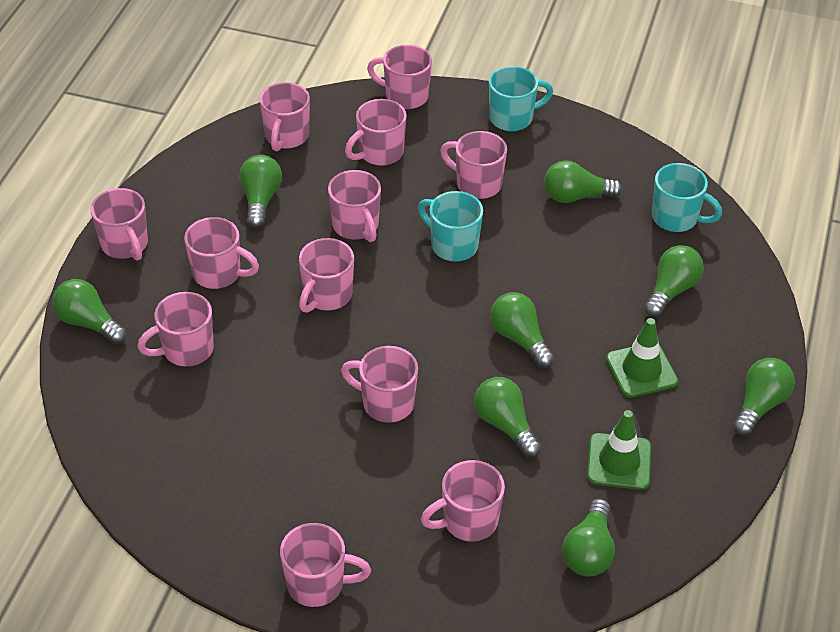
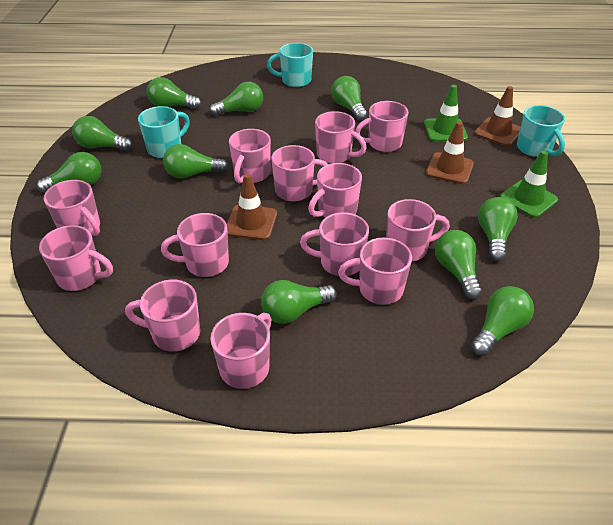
brown traffic cone: none = 0 -> [227,174,277,240] [426,121,474,184] [474,86,521,146] = 3
green light bulb: [52,279,127,344] [239,155,282,228] [474,377,541,457] [490,292,554,368] [544,160,622,203] [562,499,615,576] [644,245,704,317] [733,358,795,436] = 8 -> [36,152,101,193] [72,116,132,151] [147,77,201,109] [163,144,228,178] [210,82,263,116] [261,280,337,324] [331,76,367,121] [435,230,482,299] [471,286,534,356] [478,197,518,262] = 10
pink mug: [91,188,148,261] [138,292,214,367] [184,217,259,289] [260,82,310,151] [280,523,371,607] [299,238,354,313] [328,170,381,242] [341,346,418,423] [345,99,407,166] [367,45,432,109] [421,460,505,542] [440,131,507,199] = 12 -> [39,225,113,291] [44,180,100,236] [125,279,200,352] [161,213,229,277] [210,313,272,389] [229,129,271,183] [271,145,328,202] [300,212,369,276] [308,163,362,218] [315,111,366,164] [338,238,412,305] [355,101,409,152] [386,199,450,261] = 13

